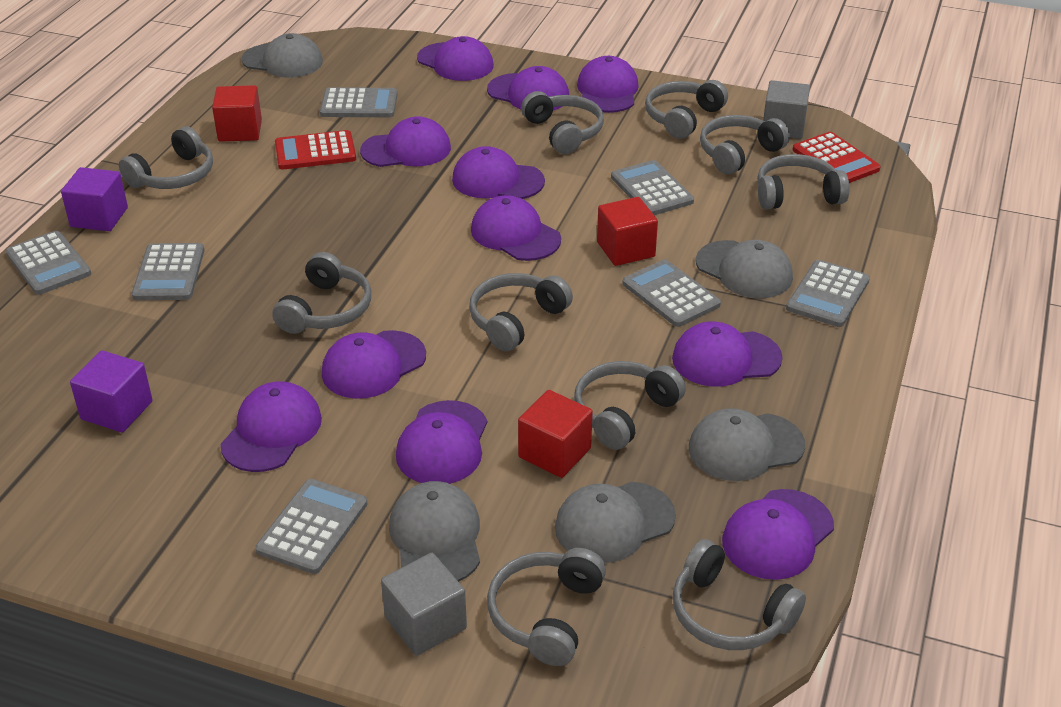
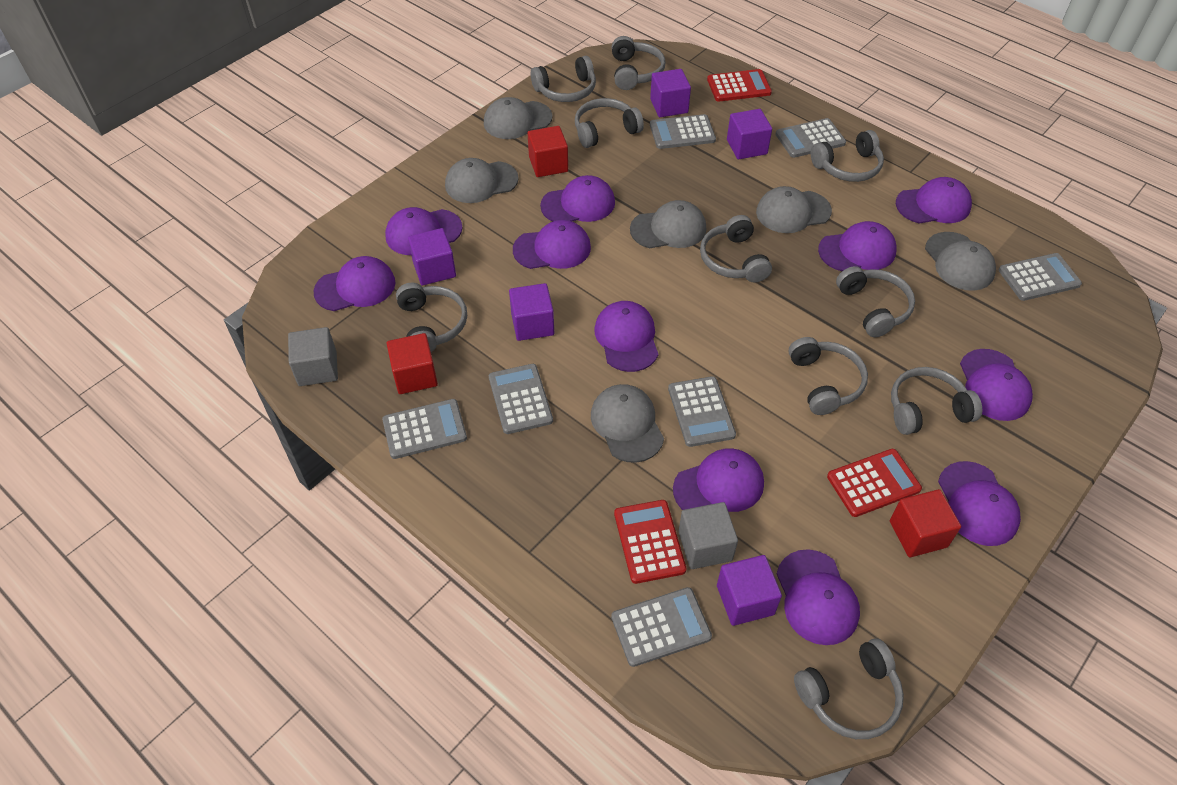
grey cap: [242,33,323,78] [389,481,480,582] [555,482,676,563] [689,408,805,481] [696,240,793,298] = 5 -> [445,158,519,203] [484,97,552,139] [591,384,664,463] [630,200,706,248] [756,186,832,233] [925,232,996,291] = 6
purple cube: [61,167,128,231] [70,351,153,432] = 2 -> [408,228,456,285] [509,283,554,341] [650,69,691,117] [717,555,782,626] [727,109,772,159] = 5
red calculator: [275,130,356,170] [793,132,881,183] = 2 -> [614,500,686,584] [707,69,772,102] [827,449,922,517] = 3

